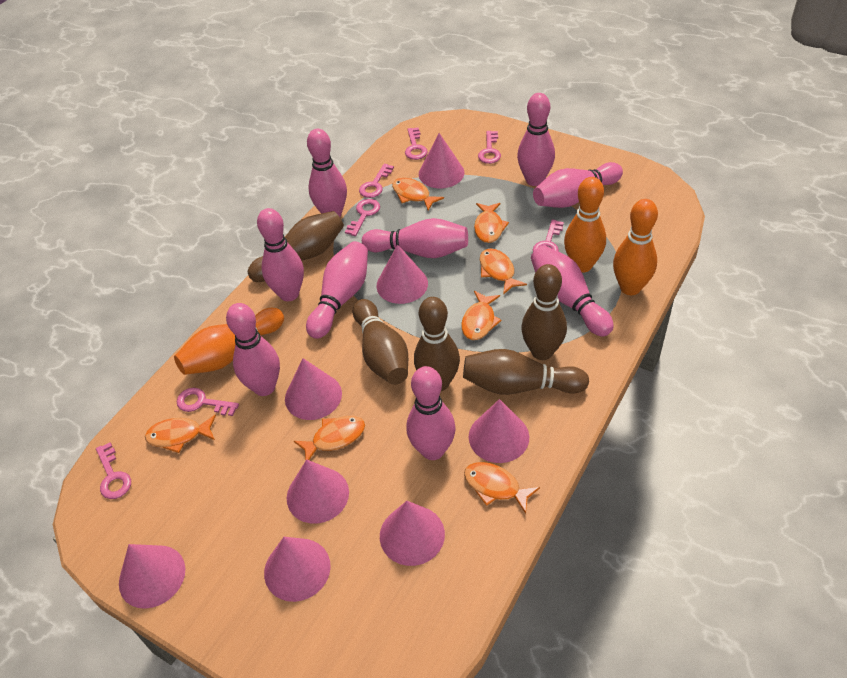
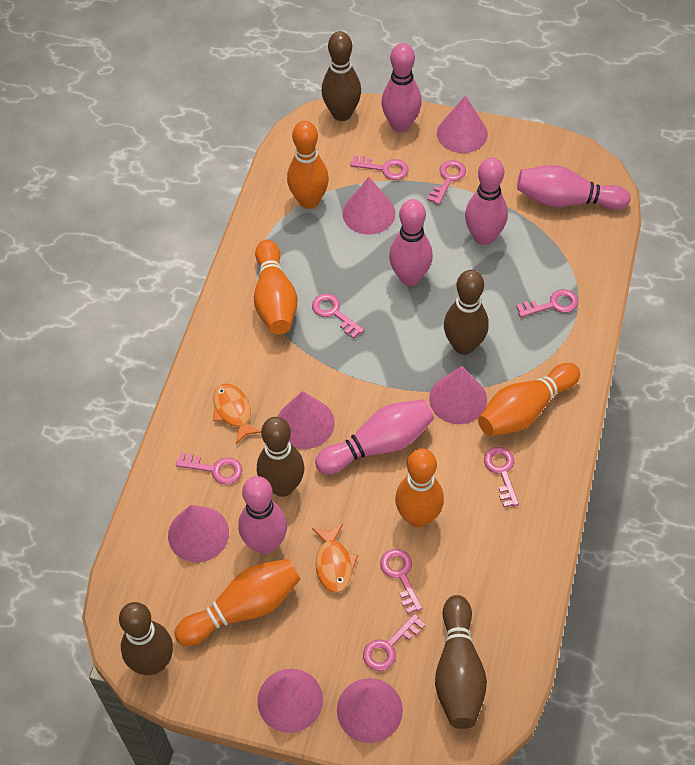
orange bowling pin: [174,308,284,375] [564,177,606,273] [613,199,658,295] = 3 -> [174,559,300,646] [254,240,298,334] [287,121,329,209] [395,448,444,527] [478,363,580,436] = 5
orange fish: [145,415,216,453] [294,416,365,461] [392,178,444,211] [461,291,502,340] [464,462,540,514] [474,203,509,243] [480,248,527,295] = 7 -> [213,383,261,444] [312,524,358,593] = 2
pink bowling pin: [226,303,280,396] [257,208,304,301] [306,241,368,339] [307,129,347,217] [362,218,468,258] [406,366,456,460] [517,93,555,186] [531,245,614,337] [533,162,623,208] = 9 -> [238,476,287,554] [315,399,434,474] [382,43,422,133] [389,199,433,286] [465,157,508,245] [517,165,631,210] = 6
pink cone: [119,544,185,609] [264,537,331,602] [285,358,342,420] [287,459,349,523] [376,244,428,304] [380,501,445,566] [419,133,464,188] [469,399,529,463] = 8 -> [168,505,229,562] [257,669,323,733] [278,391,335,449] [337,678,403,743] [343,177,395,234] [429,366,487,424] [437,95,488,153] = 7
pink key: [96,443,131,499] [177,388,239,416] [345,199,380,236] [359,164,394,198] [405,128,428,160] [478,131,501,164] [533,220,564,252] = 7 -> [176,453,242,485] [312,294,364,338] [350,155,408,180] [363,614,425,671] [380,549,423,614] [428,160,466,205] [484,447,519,507] [516,289,578,317] = 8

